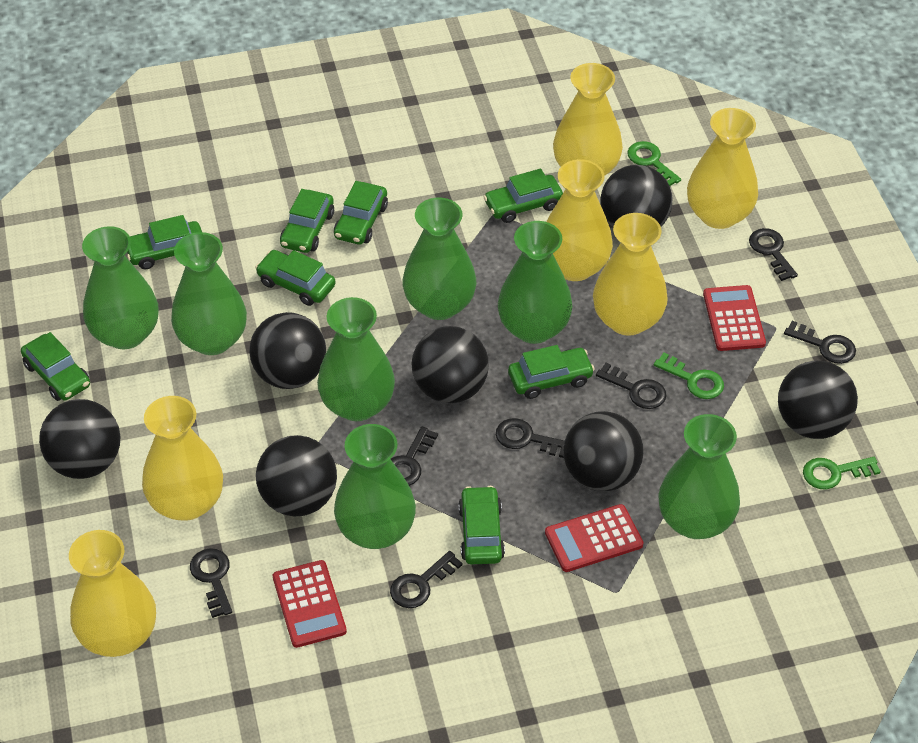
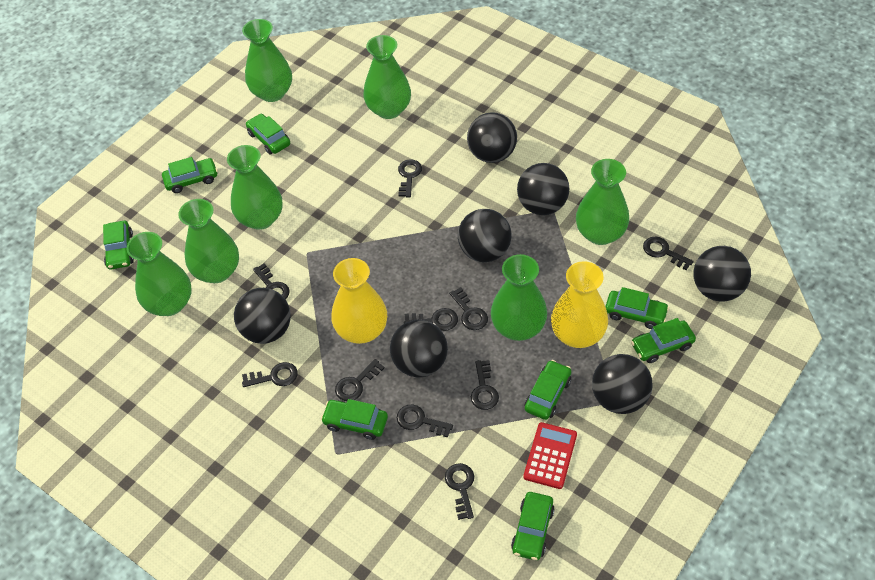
black key: [190,548,232,618] [390,551,463,608] [391,426,438,486] [496,418,564,458] [596,363,667,409] [749,228,798,281] [784,321,856,364] = 7 -> [242,362,298,387] [253,263,290,299] [335,359,385,401] [397,404,453,438] [398,159,422,197] [404,308,458,331] [445,463,474,520] [449,287,488,330] [471,360,499,410] [643,236,694,270] = 10
green key: [627,141,681,186] [654,353,724,399] [803,457,881,490] = 3 -> none = 0
red calculator: [273,560,347,648] [545,504,643,572] [703,285,766,351] = 3 -> [523,422,577,489] = 1
yellow vase: [69,530,156,657] [142,396,223,521] [546,159,613,281] [553,63,623,176] [593,213,668,336] [687,108,758,229] = 6 -> [331,258,387,344] [551,261,608,348] = 2

